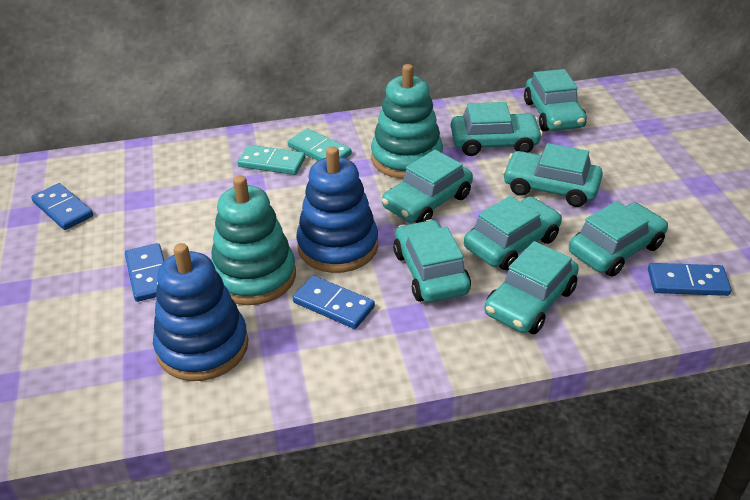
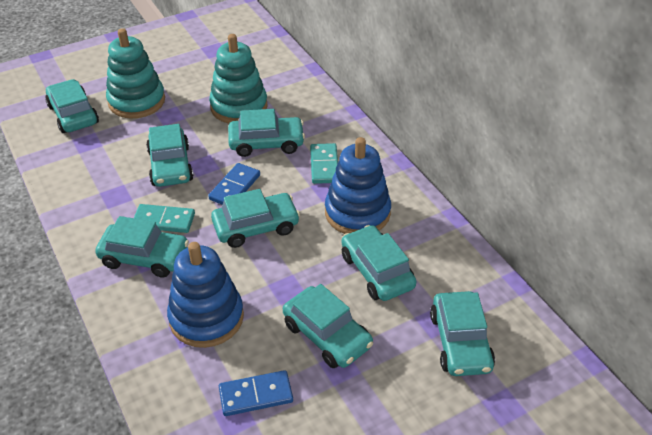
blue domino: [31,183,93,230] [125,243,164,302] [293,275,375,329] [648,263,731,296] = 4 -> [208,163,260,205] [219,370,293,416] = 2

